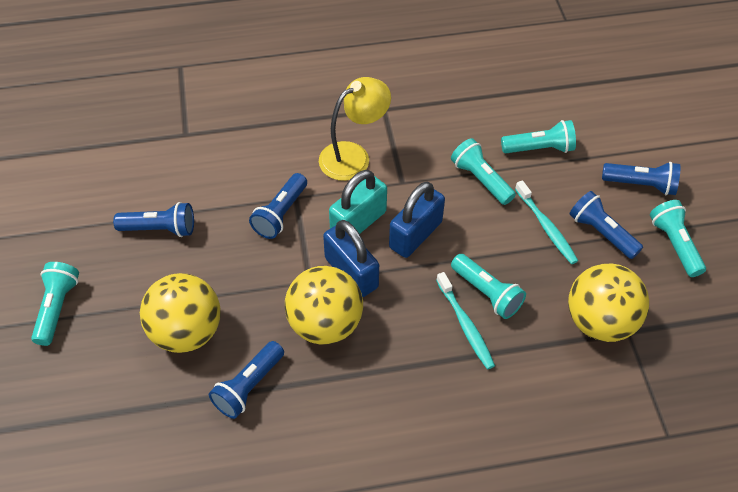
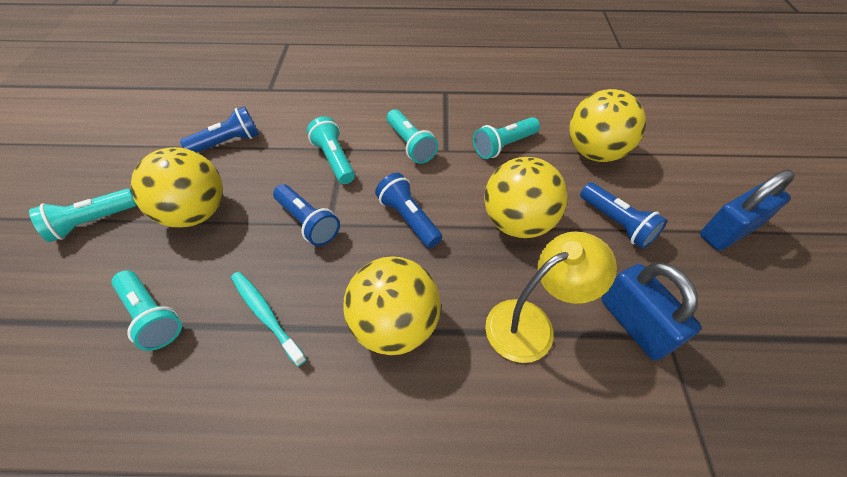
blue flashlight: [113,202,194,237] [209,341,284,419] [249,173,307,239] [569,191,643,259] [602,162,680,195] = 5 -> [180,106,259,152] [273,184,340,246] [375,173,442,248] [580,182,667,249] = 4
turquoise padlock: [329,170,387,234] = 1 -> none = 0
turquoise toothbrush: [436,272,495,369] [515,180,578,264] = 2 -> [231,272,307,367] = 1
yellow ball: [140,273,221,353] [285,266,363,345] [568,264,649,342] = 3 -> [131,147,223,228] [343,256,441,355] [484,157,567,238] [569,89,646,162] = 4

